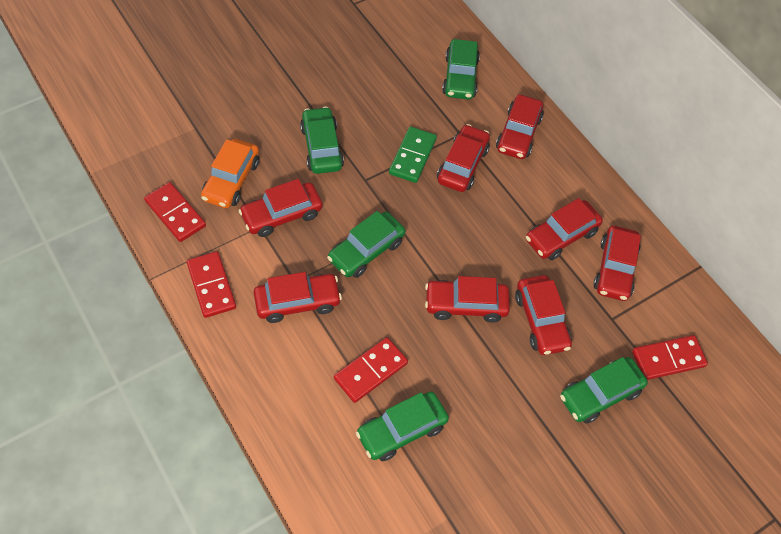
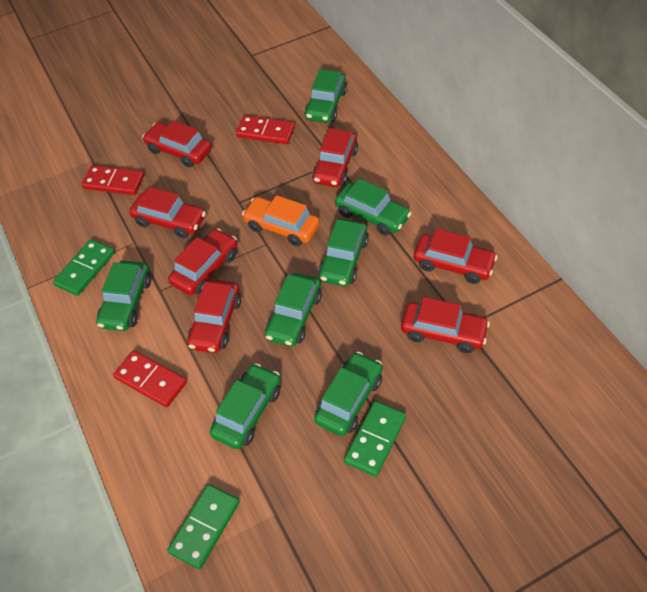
green car: [300,107,344,174] [327,211,405,278] [356,392,449,461] [442,39,480,100] [560,357,648,424] = 5 -> [96,261,151,331] [210,363,281,449] [265,273,322,347] [305,69,347,123] [314,352,383,436] [318,219,369,286] [335,178,412,236] = 7
green domino: [389,127,437,183] = 1 -> [53,239,115,296] [167,484,240,569] [344,401,406,477] = 3
red car: [239,179,323,237] [253,272,342,323] [425,276,510,323] [437,124,490,192] [496,95,544,159] [515,275,572,355] [526,198,603,260] [593,226,641,301] = 8 -> [129,187,206,238] [142,120,212,168] [168,229,237,295] [187,279,241,353] [312,128,358,187] [401,297,490,353] [414,229,498,284] = 7
red domino: [144,182,206,242] [187,251,236,318] [334,337,408,403] [632,335,708,380] = 4 -> [81,165,144,195] [113,351,187,407] [236,115,295,144] = 3

